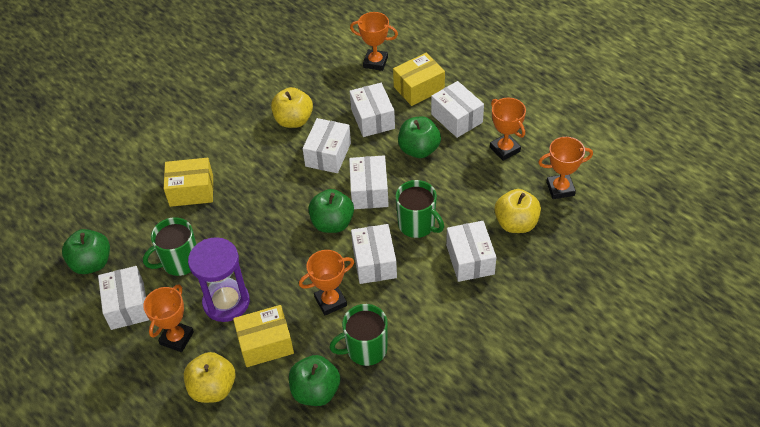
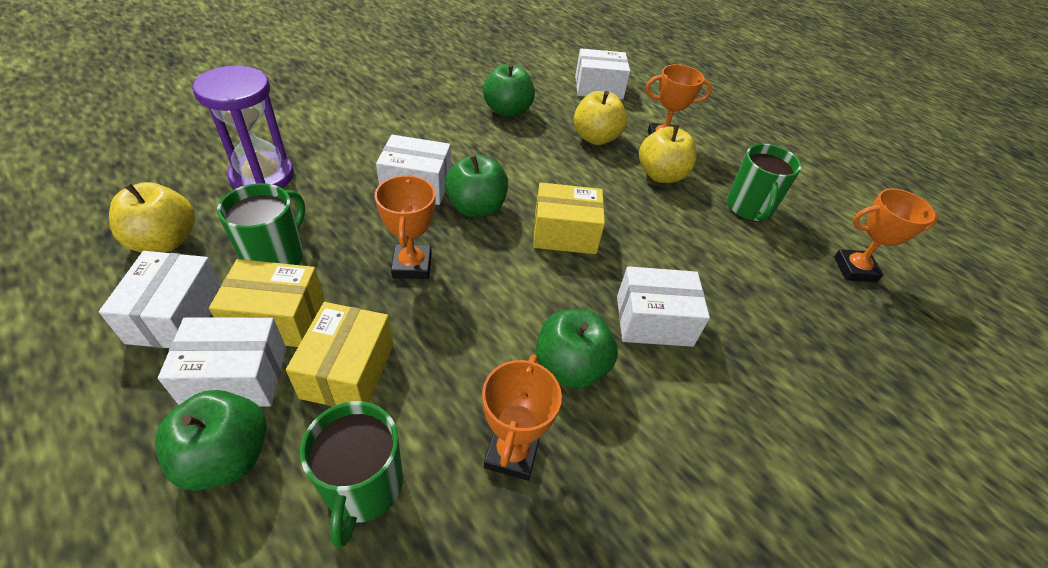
orange trophy: [143,284,194,352] [299,250,354,315] [350,12,398,71] [490,98,526,161] [538,137,593,199] = 5 -> [375,174,435,279] [482,354,562,481] [645,64,712,135] [834,189,938,282] = 4
white box: [98,266,149,330] [303,118,351,173] [349,156,389,209] [350,83,395,137] [351,224,397,284] [431,81,484,138] [446,221,496,282] = 7 -> [99,251,221,348] [158,317,286,407] [376,135,451,205] [575,48,630,100] [617,266,710,347] = 5

